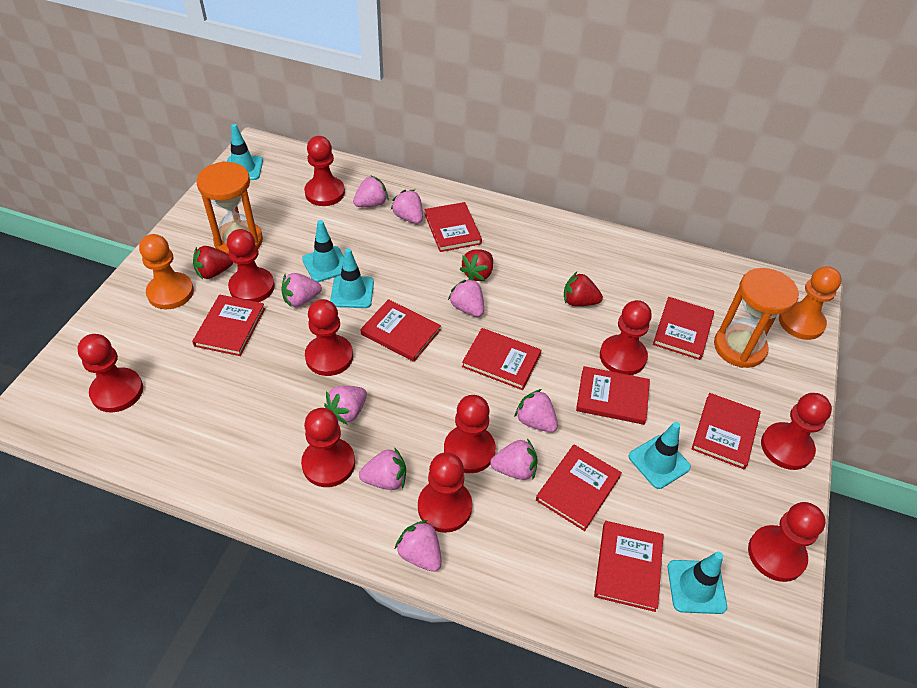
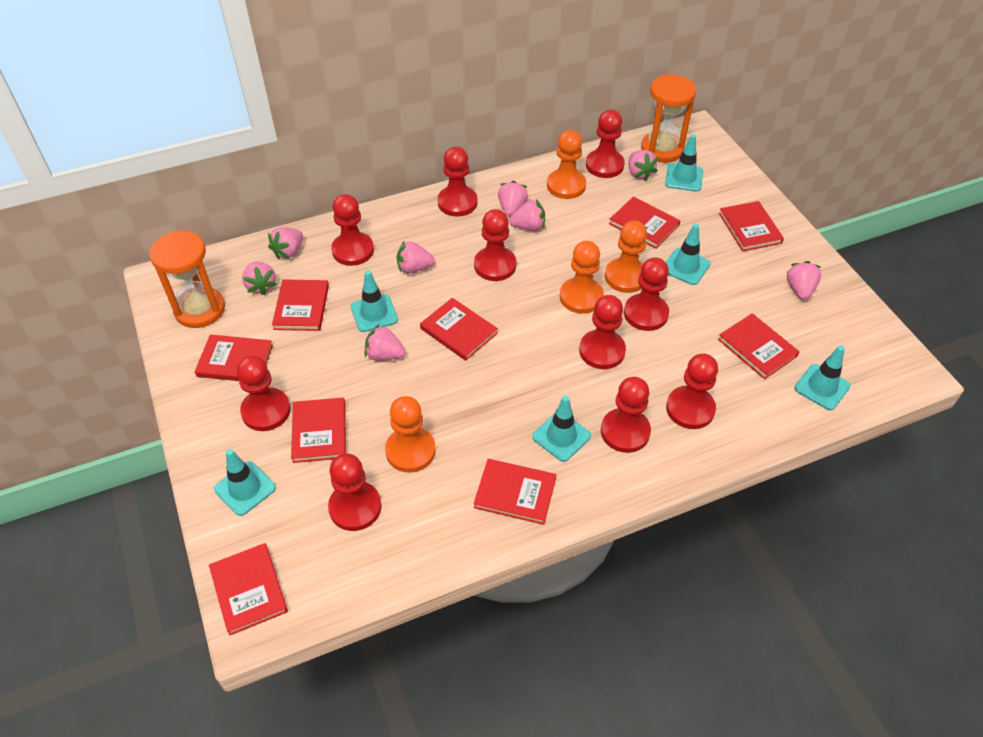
orange pawn: [139,234,194,309] [779,266,842,340] = 2 -> [385,396,436,473] [547,130,586,199] [560,241,604,314] [605,220,647,293] = 4
pink strawberry: [281,273,322,307] [324,386,367,425] [353,175,388,207] [359,447,406,490] [391,190,423,224] [395,520,442,572] [448,278,484,317] [490,438,538,480] [515,389,558,432] = 9 -> [242,261,276,295] [268,227,303,259] [365,325,406,361] [397,240,435,274] [498,181,528,217] [509,199,545,231] [629,150,658,181] [787,261,821,300] = 8
red strawberry: [193,246,233,279] [460,249,493,281] [564,272,603,306] = 3 -> none = 0
turquoise traffic cone: [227,124,263,180] [302,220,344,282] [330,248,374,308] [629,422,691,489] [668,552,727,614] = 5 -> [214,449,276,516] [351,271,398,332] [532,396,591,462] [665,135,703,192] [666,224,711,285] [794,345,851,410] = 6

